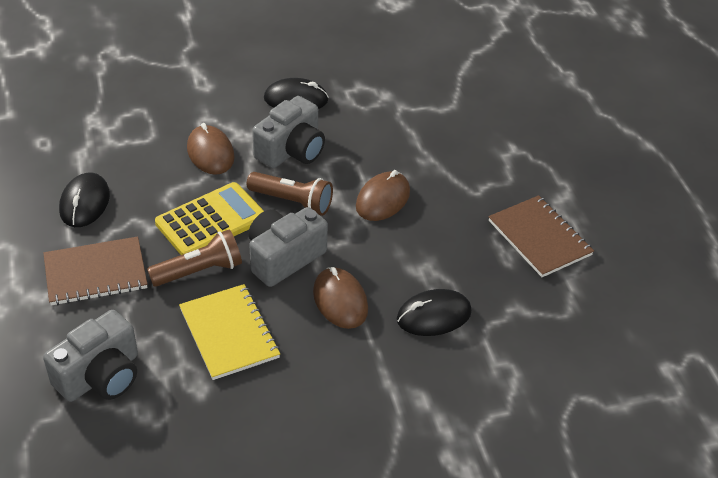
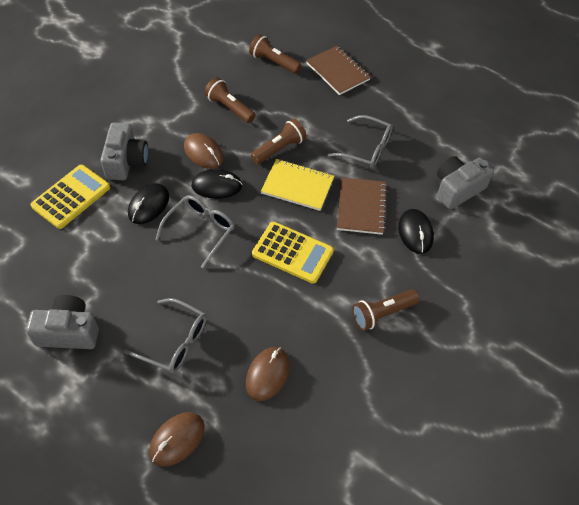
brown flashlight: [147,230,242,287] [247,172,333,216] = 2 -> [204,77,256,123] [249,34,301,74] [251,119,307,164] [352,289,420,331] = 4
grey glasses: none = 0 -> [124,298,207,373] [155,195,234,268] [327,115,393,168] = 3
yellow calculator: [155,182,264,255] = 1 -> [31,165,110,229] [252,222,334,284] = 2

